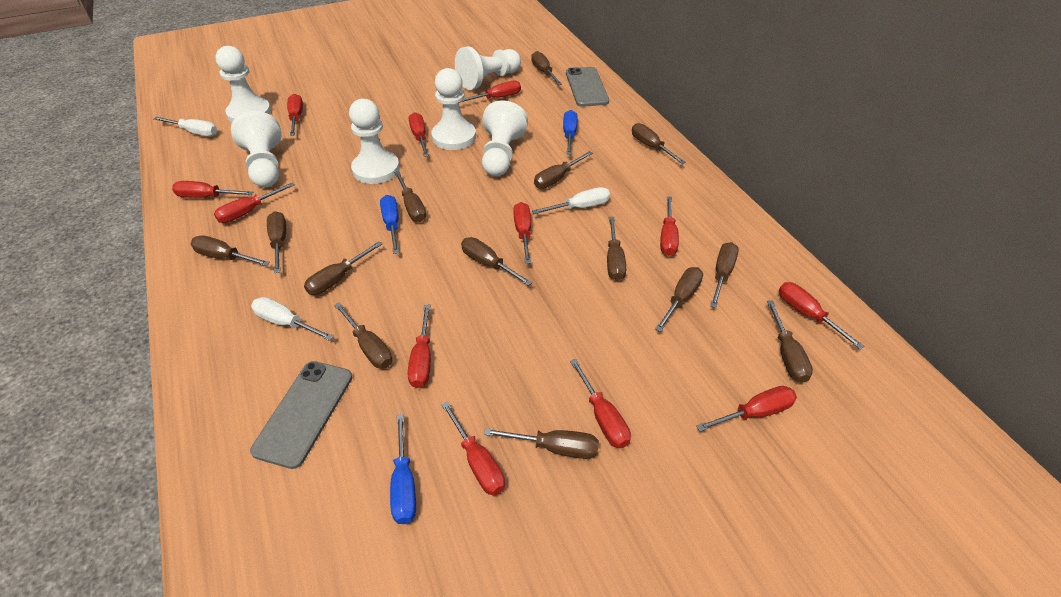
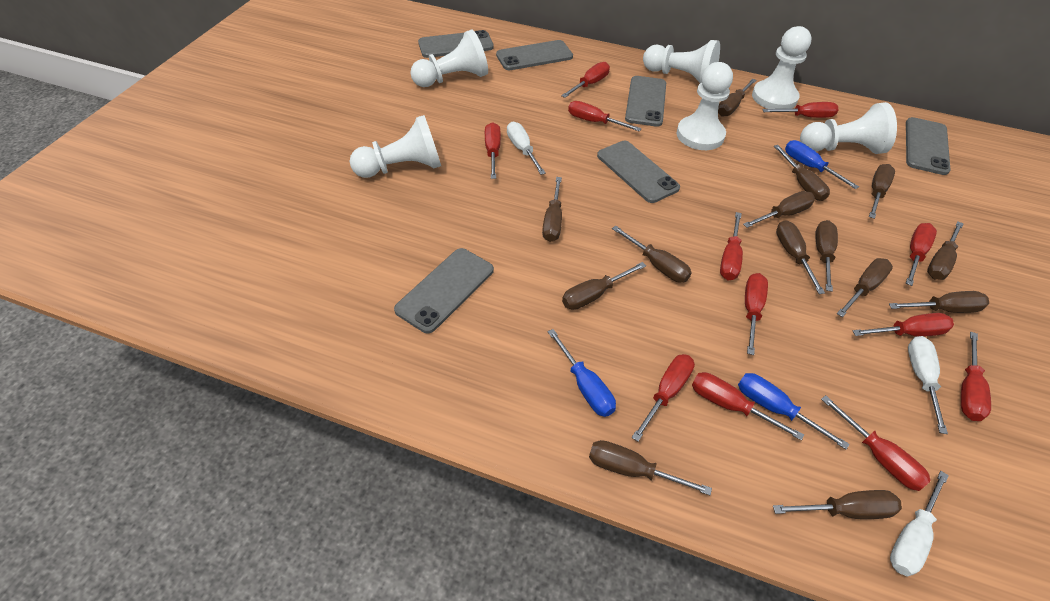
grey phone: [250,361,353,469] [566,67,609,107] = 2 -> [394,248,494,333] [418,30,494,58] [496,40,573,70] [597,141,680,203] [625,76,666,127] [906,117,951,175] = 6

